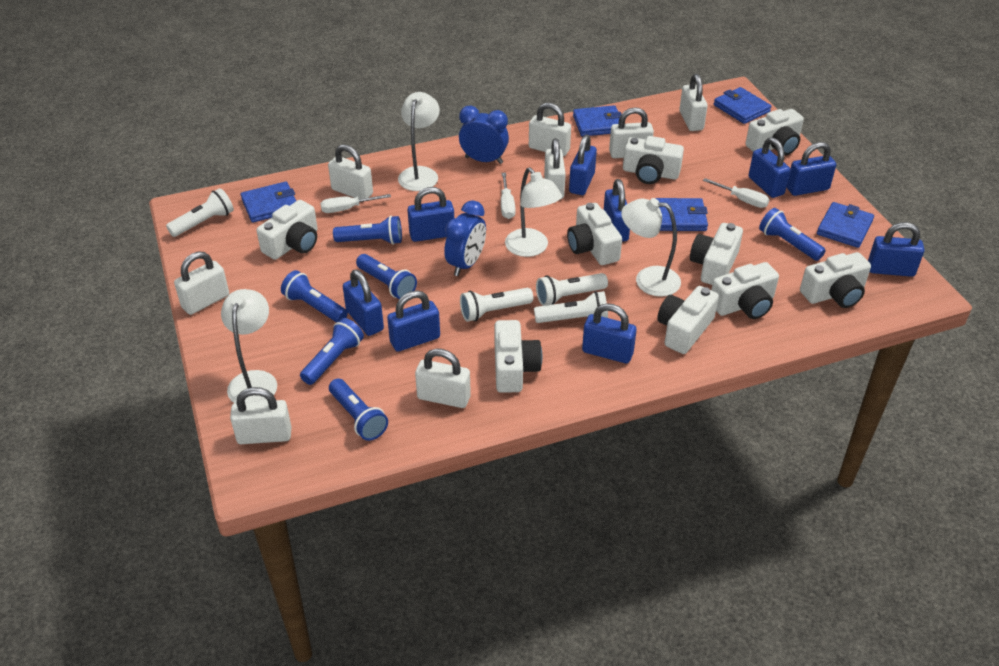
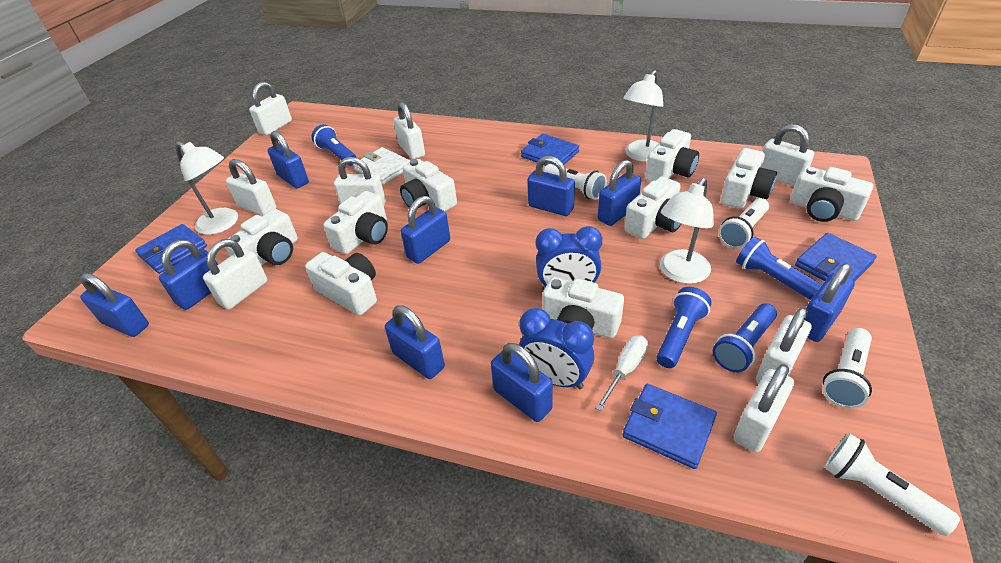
blue flashlight: [281,270,348,323] [300,318,364,385] [329,379,388,441] [333,216,402,245] [356,254,417,299] [759,208,826,261] = 6 -> [312,124,357,166] [656,287,712,368] [713,303,777,372] [736,237,822,300] = 4
blue wallet: [241,182,296,223] [573,105,621,137] [655,198,708,231] [714,87,772,124] [817,202,874,248] = 5 -> [135,224,207,274] [521,134,579,166] [623,384,717,469] [795,233,877,282] = 4
white lamp: [221,289,277,403] [398,92,440,191] [505,167,562,257] [621,198,681,297] = 4 -> [175,141,238,235] [624,70,663,162] [660,178,714,284] = 3
white screwdriver: [320,194,391,213] [501,173,516,219] [703,178,769,208] = 3 -> [595,335,648,411] = 1
white wallet: none = 0 -> [353,147,410,185] = 1

